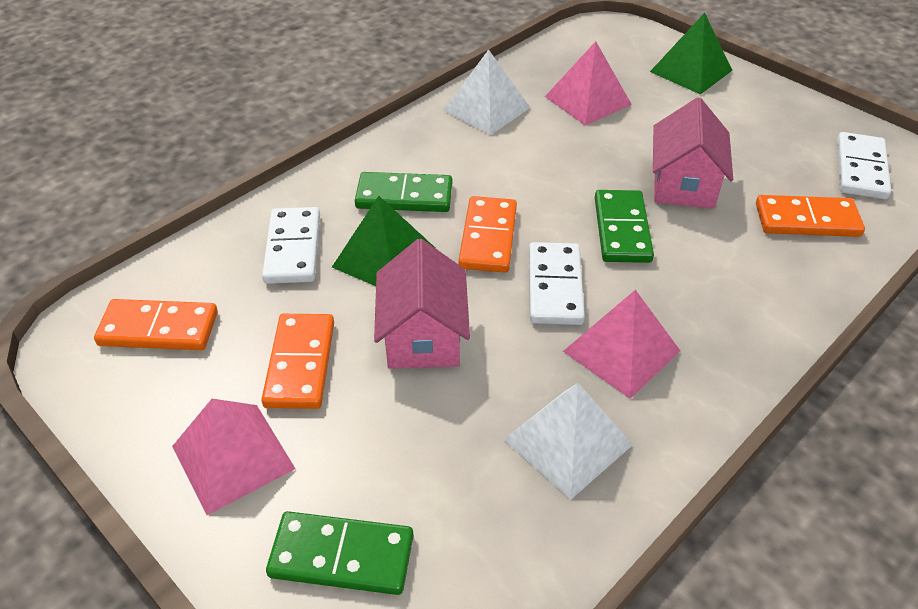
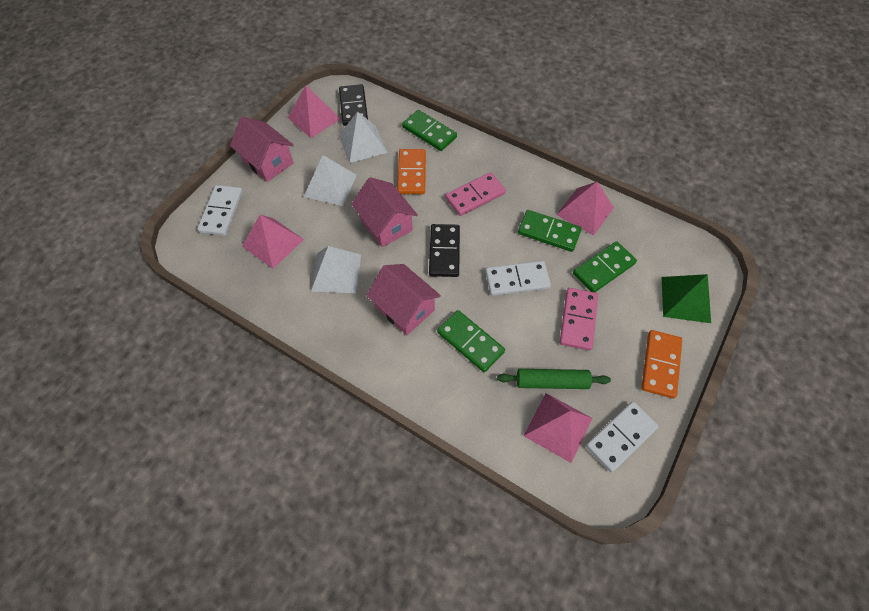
black domino: none = 0 -> [339,84,368,126] [429,224,460,277] = 2
green domino: [266,511,413,595] [355,172,452,212] [595,190,654,263] = 3 -> [402,110,457,151] [437,310,505,372] [518,210,582,252] [573,241,637,292] = 4
green pyramid: [332,196,435,286] [650,13,732,95] = 2 -> [662,274,711,323] = 1
green rolling pin: none = 0 -> [497,369,611,389] = 1
orange domino: [94,299,218,350] [261,314,334,409] [458,196,517,273] [756,195,865,237] = 4 -> [397,149,426,194] [641,330,682,398] = 2
pink domino: none = 0 -> [445,172,506,216] [560,288,598,351] = 2
pink house: [374,239,470,369] [653,97,733,209] = 2 -> [230,117,294,182] [351,177,418,247] [366,264,441,335] = 3
pink pyramid: [172,399,295,515] [545,41,632,126] [563,290,680,399] = 3 -> [242,215,304,269] [288,86,341,138] [524,393,592,463] [556,182,614,236] = 4
white pyramid: [443,50,531,135] [504,383,633,500] = 2 -> [304,155,357,206] [311,246,361,293] [338,111,387,163] = 3

